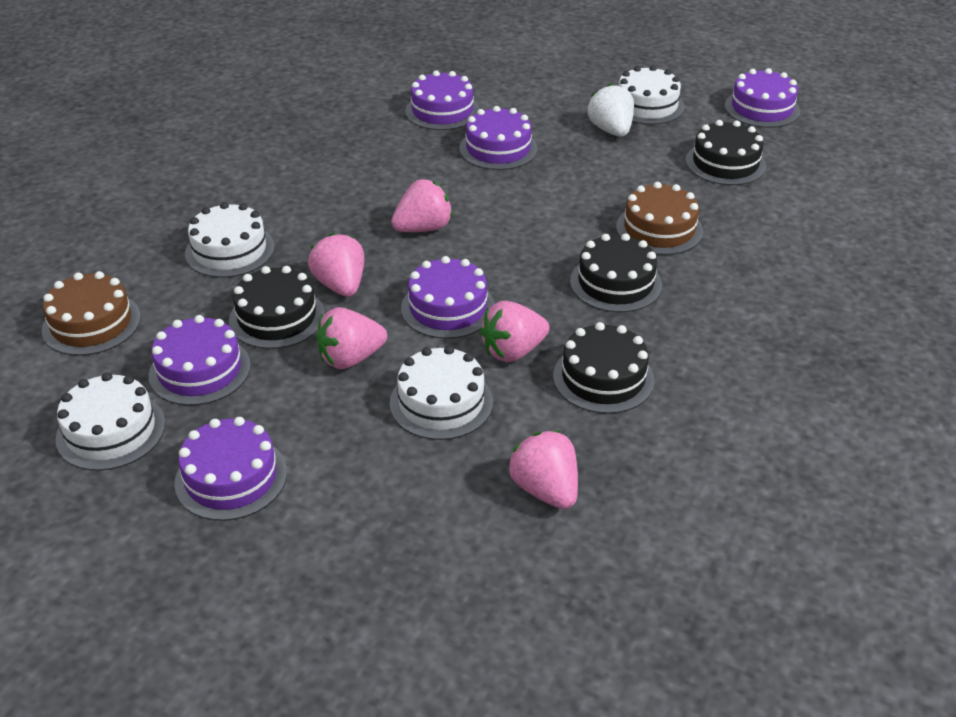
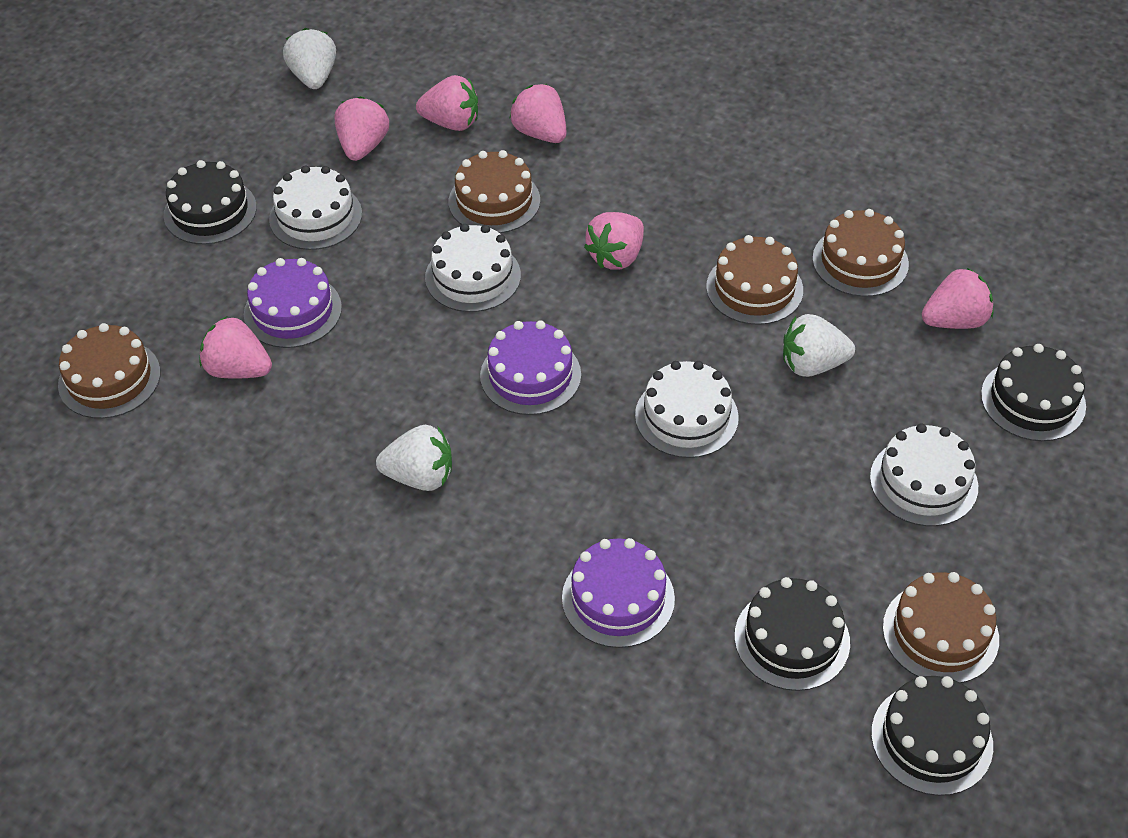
brown cake: [42,271,141,356] [616,182,703,255] = 2 -> [58,323,161,419] [449,150,540,233] [706,235,803,325] [812,209,909,297] [883,572,999,683] = 5
pink strawberry: [308,233,364,297] [316,307,387,369] [391,179,453,232] [480,301,550,362] [508,431,578,509] = 5 -> [199,316,272,379] [334,96,389,161] [416,75,478,131] [510,84,566,143] [584,212,644,270] [922,268,994,329] = 6
purple cake: [149,315,251,406] [174,417,287,521] [401,256,495,339] [405,71,480,130] [459,106,538,170] [725,68,800,128] = 6 -> [244,258,342,348] [480,320,581,415] [562,538,675,648] = 3
white strawberry: [588,84,634,137] = 1 -> [283,28,336,89] [376,425,452,491] [783,314,855,377] = 3

